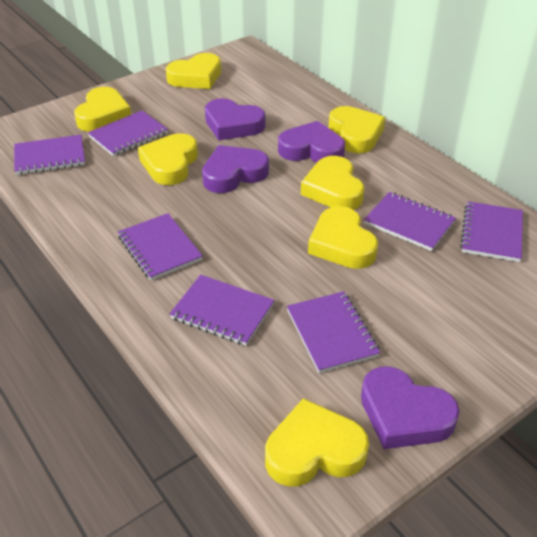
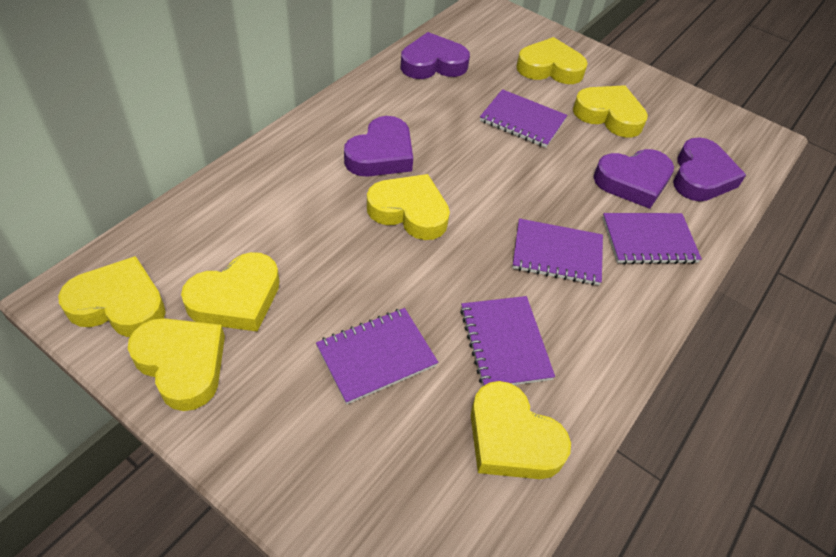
purple notebook: [14,135,85,175] [88,111,168,156] [118,213,203,280] [170,275,274,346] [287,291,380,373] [364,192,456,251] [460,201,523,262] = 7 -> [316,308,438,404] [460,296,555,386] [480,89,567,148] [512,218,603,285] [603,213,702,264] = 5

